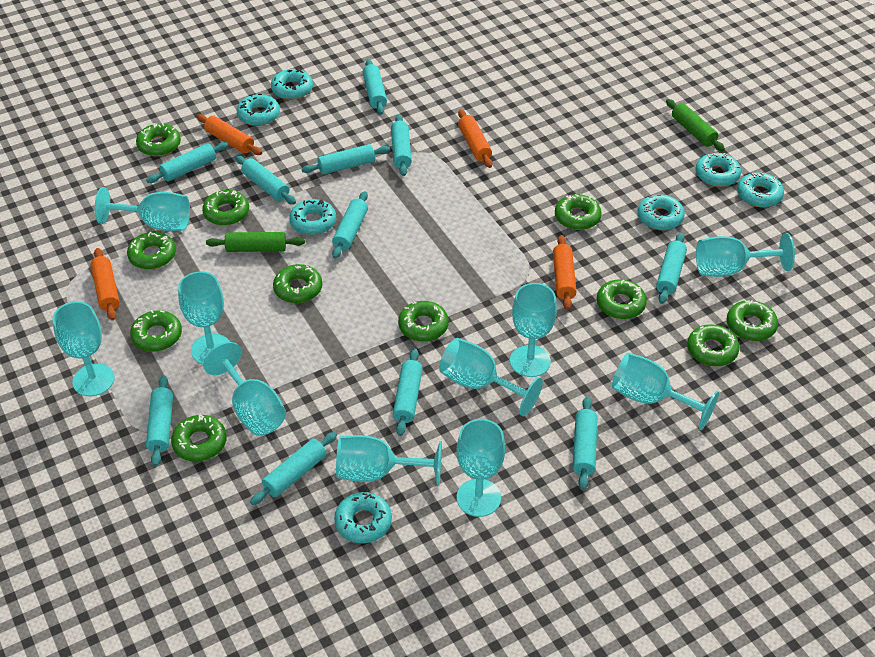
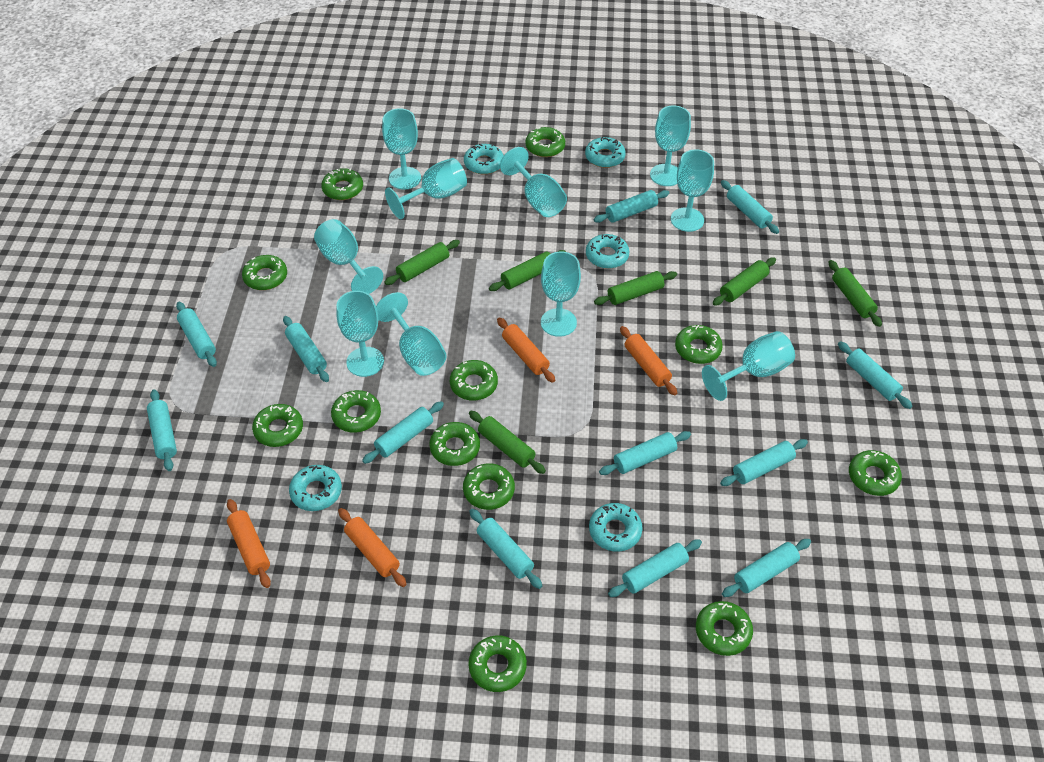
green donut: [127,232,176,269] [130,310,182,352] [136,123,181,156] [171,415,227,462] [202,190,249,226] [273,264,322,303] [398,301,449,342] [555,194,602,230] [597,279,647,319] [687,324,739,366] [726,300,778,341] = 11 -> [242,255,287,290] [252,404,303,447] [321,168,363,200] [331,390,381,433] [429,422,480,466] [450,360,498,401] [463,463,515,510] [468,635,527,692] [526,127,565,157] [675,325,723,364] [696,601,753,656] [849,450,902,496] = 12
green rolling pin: [206,232,305,252] [666,99,725,152] = 2 -> [384,240,460,285] [469,411,546,474] [489,250,566,291] [594,271,677,305] [713,257,776,306] [829,260,882,327] = 6
turquoise donut: [237,94,280,126] [271,69,313,100] [289,199,336,235] [334,492,392,543] [637,194,685,230] [695,153,741,187] [737,172,784,207] = 7 -> [289,465,342,511] [464,144,504,175] [585,137,626,168] [586,234,630,269] [589,503,643,552] = 5
turquoise rolling pin: [146,142,228,183] [146,375,173,466] [235,155,296,204] [250,432,337,505] [302,144,390,175] [332,191,368,259] [363,59,387,115] [391,114,412,176] [393,349,423,436] [573,397,598,490] [656,233,687,304] = 11 -> [147,389,177,471] [176,302,217,367] [283,316,329,382] [362,401,444,464] [469,509,542,589] [594,190,669,223] [599,431,691,475] [608,539,702,597] [720,439,808,486] [721,180,779,234] [722,539,811,597] [838,341,913,409] = 12

